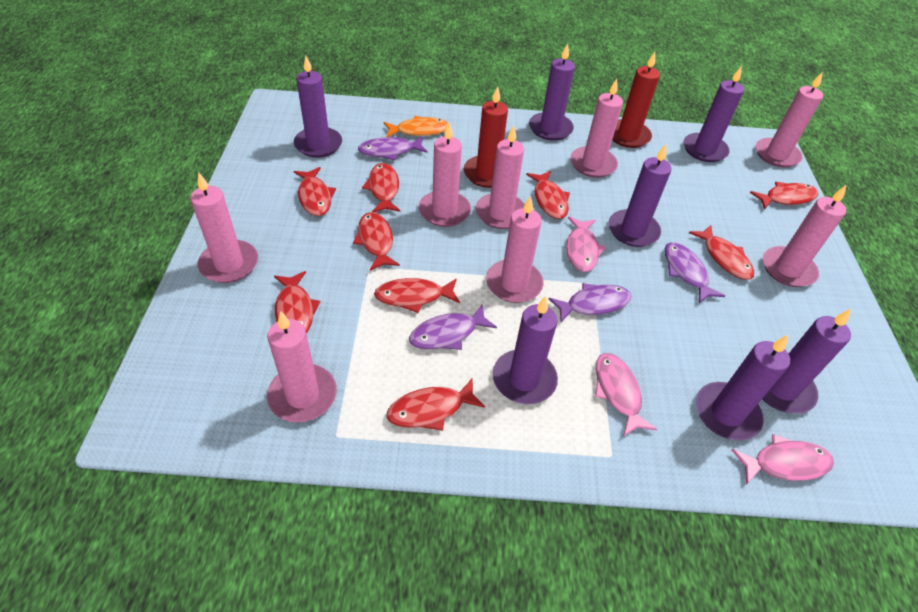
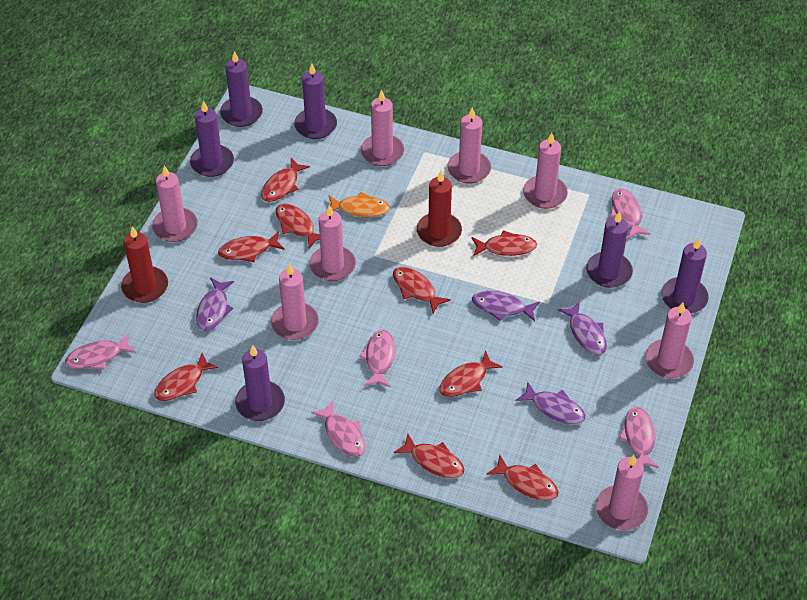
pink fish: [566,217,606,272] [595,353,657,437] [731,434,834,485] = 3 -> [65,333,136,369] [311,400,365,457] [359,330,395,387] [610,189,650,239] [619,407,659,468] = 5
purple candle: [294,56,342,158] [493,296,558,404] [529,43,575,141] [609,144,672,247] [684,66,744,162] [696,335,790,440] [762,309,851,414] = 7 -> [190,101,234,177] [220,51,263,127] [235,345,285,421] [294,64,337,139] [586,211,633,288] [661,237,709,313] = 6

